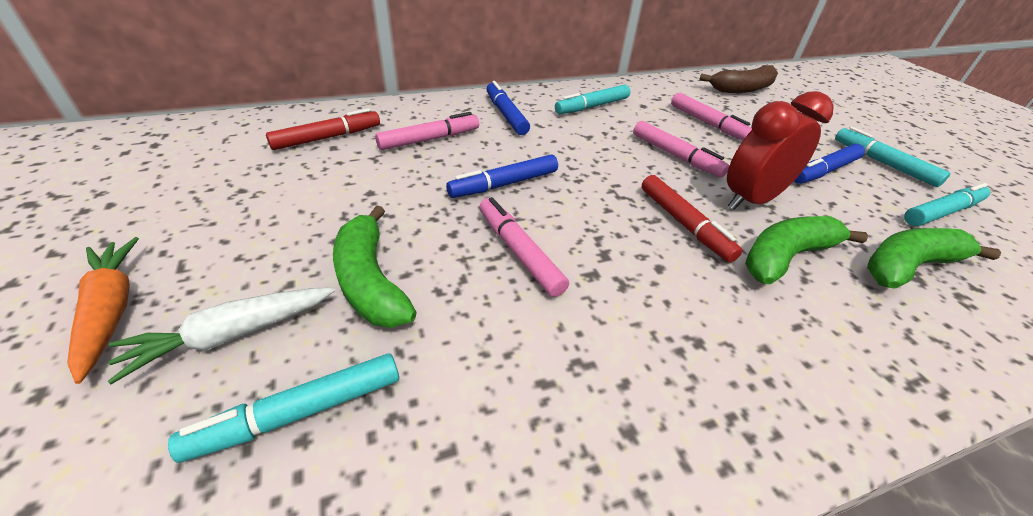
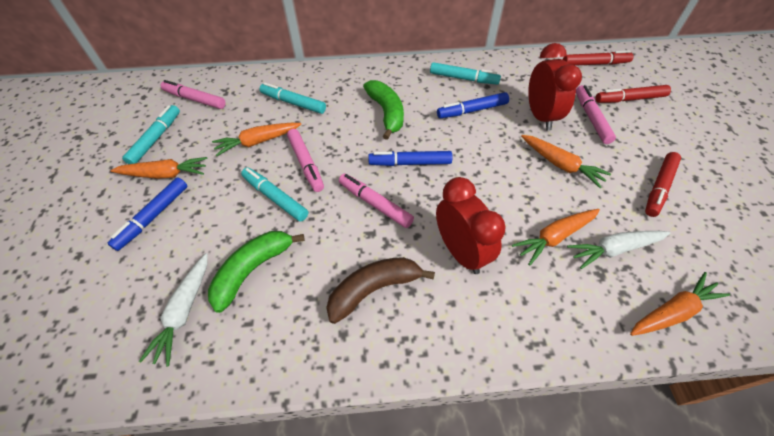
green banana: [333,205,417,328] [745,216,868,284] [867,228,1001,289] = 3 -> [208,231,305,313] [363,80,404,140] = 2
orange carrot: [67,237,139,384] = 1 -> [110,157,208,179] [212,123,301,156] [512,209,600,265] [521,135,611,188] [630,272,730,336] = 5
red clock: [727,91,834,210] = 1 -> [436,177,506,274] [528,43,582,131] = 2
red marker: [266,108,380,150] [642,175,742,262] = 2 -> [563,50,634,66] [595,85,671,103] [645,152,681,217] = 3
white carrot: [108,287,335,384] = 1 -> [139,253,208,367] [567,231,670,269] = 2

